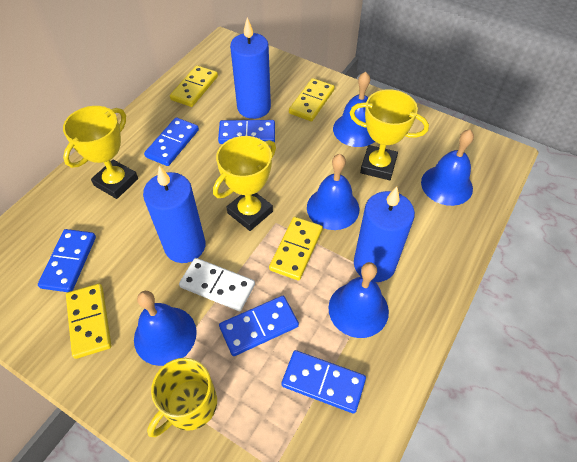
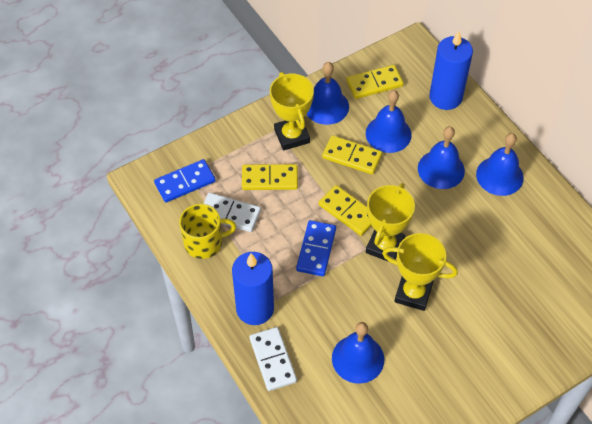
blue candle: [143,166,206,263] [230,17,271,119] [354,186,415,282] = 3 -> [232,252,274,325] [429,31,473,110] = 2
blue domino: [38,229,96,292] [144,117,199,166] [218,120,275,144] [219,296,299,356] [281,350,366,414] = 5 -> [154,159,216,202] [296,220,336,276] = 2
white domino: [179,258,255,311] = 1 -> [203,193,261,232] [249,327,297,391] = 2

